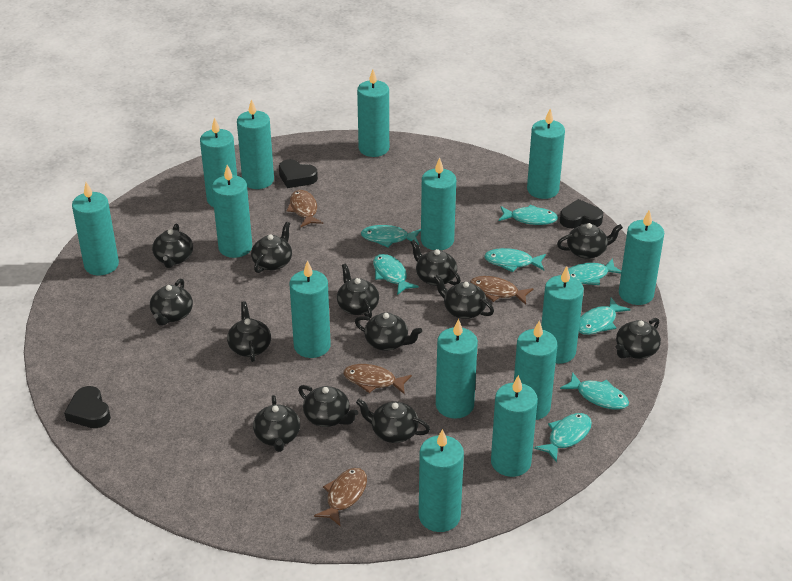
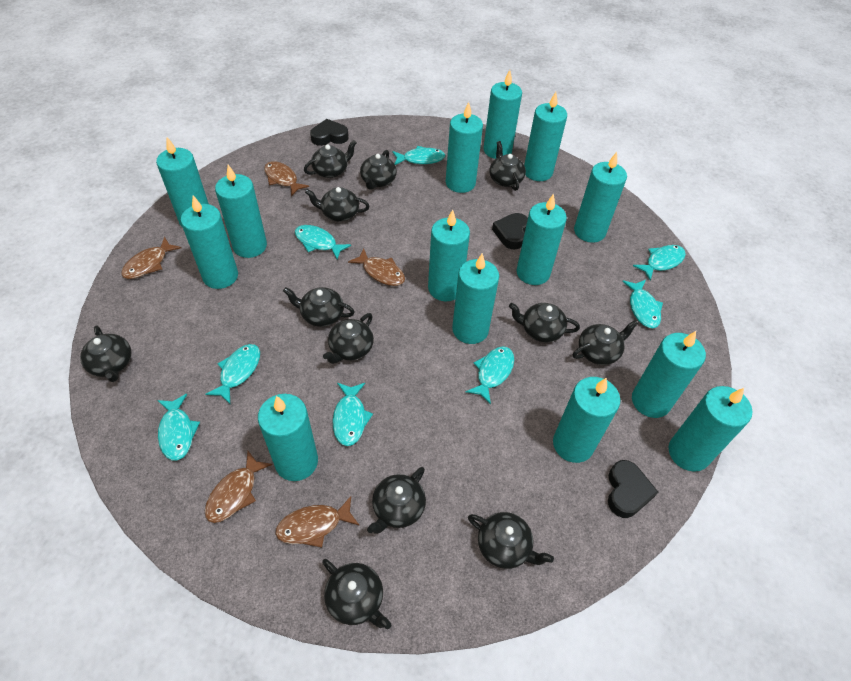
black teapot: [150,279,193,326] [152,224,193,268] [227,301,271,362] [251,222,292,273] [253,395,300,452] [298,385,359,427] [337,264,379,318] [355,312,422,351] [356,399,430,443] [410,240,461,286] [434,275,494,319] [557,223,623,259] [616,318,661,359] = 13 -> [80,325,132,382] [283,287,355,327] [304,140,357,178] [305,187,370,222] [322,559,391,629] [323,313,374,364] [360,150,397,190] [367,467,426,534] [468,512,554,569] [490,141,526,191] [509,303,580,342] [573,320,638,365] = 12
brown fish: [286,190,323,228] [314,468,367,527] [343,364,412,394] [470,276,533,305] = 4 -> [121,237,181,279] [205,451,272,523] [264,161,309,196] [275,496,359,548] [348,248,405,286] = 5

